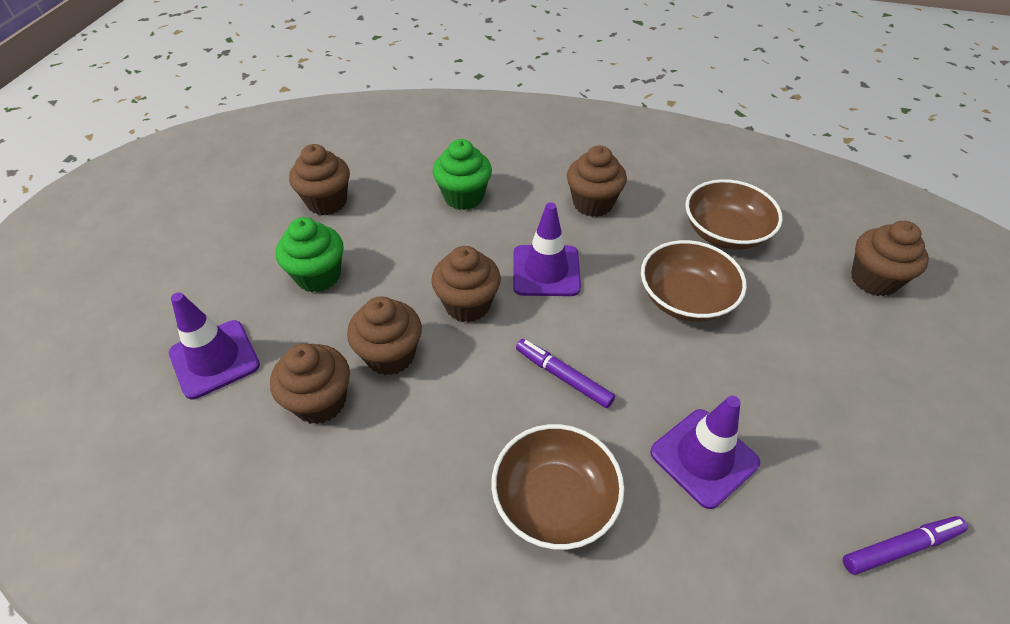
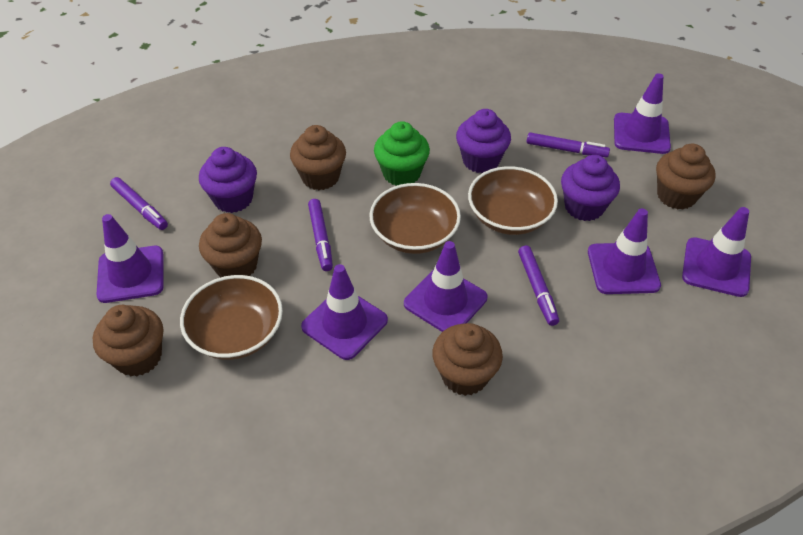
brown cupcake: [270,343,350,424] [289,144,350,215] [347,296,422,375] [431,246,501,322] [567,145,627,217] [851,221,929,296] = 6 -> [93,305,163,376] [199,213,262,278] [290,125,346,190] [432,323,503,396] [656,144,716,210] = 5
green cupcake: [276,217,344,292] [433,139,492,210] = 2 -> [374,121,430,186] = 1
purple cupcake: none = 0 -> [199,147,257,213] [456,109,511,173] [561,155,620,221] = 3
purple marker: [516,339,615,408] [843,516,968,575] = 2 -> [110,177,168,230] [308,199,333,271] [518,245,559,326] [526,132,610,157] = 4
purple traffic cone: [169,292,260,399] [513,202,581,296] [650,396,760,509] = 3 -> [96,214,164,303] [301,264,388,360] [404,241,487,332] [588,208,661,294] [614,73,671,154] [682,207,751,297] = 6

